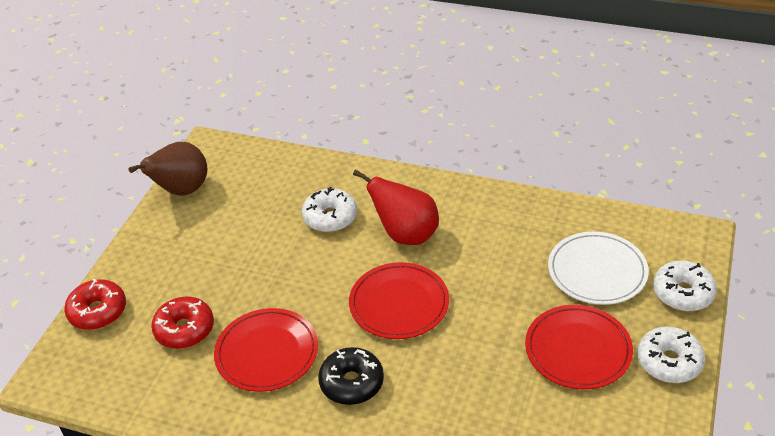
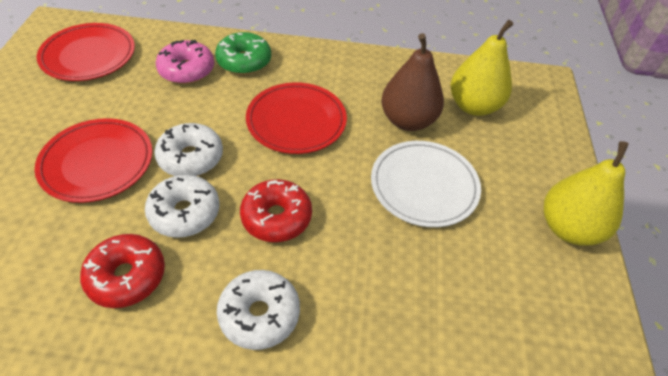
black donut: [318,347,384,405] = 1 -> none = 0
green donut: none = 0 -> [215,32,271,75] = 1
pink donut: none = 0 -> [155,40,214,84] = 1
red pear: [353,169,439,245] = 1 -> none = 0
yellow pear: none = 0 -> [450,20,513,116] [544,141,629,245] = 2

